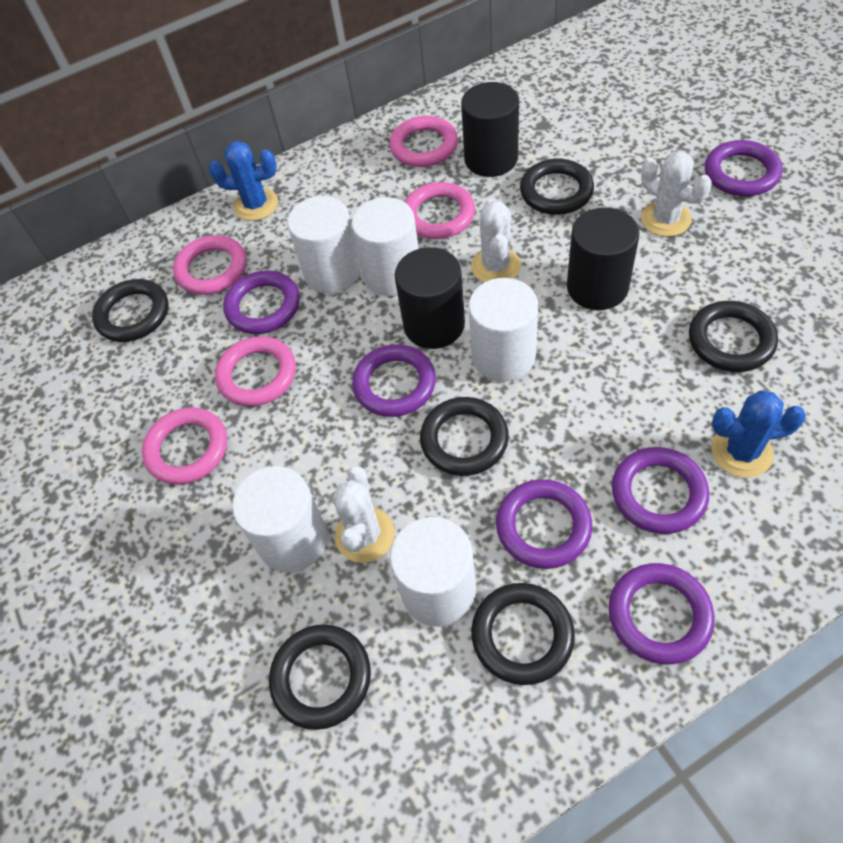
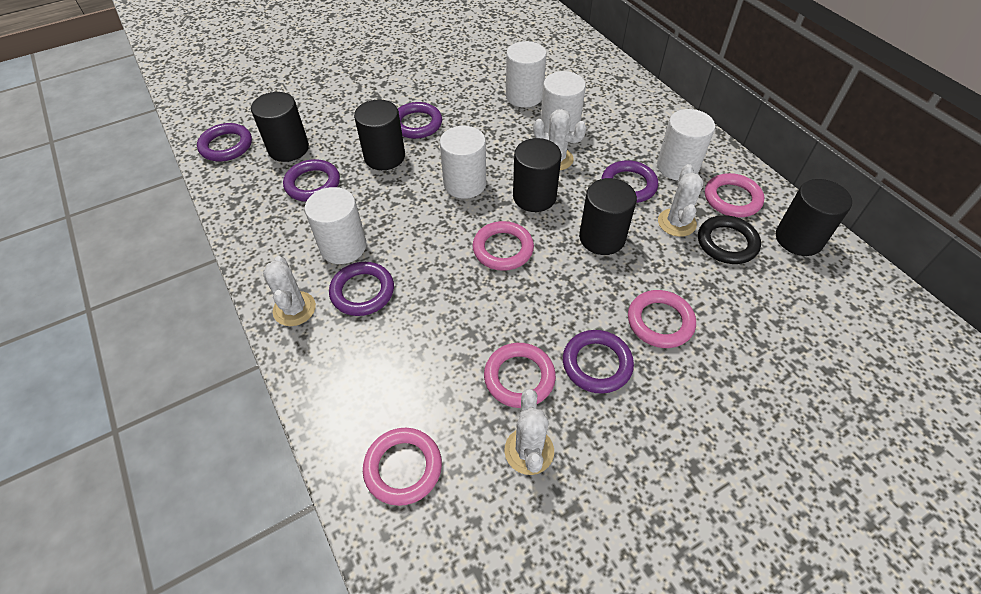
black cylinder: [395,247,465,349] [461,82,519,177] [567,208,640,310] = 3 -> [251,92,309,162] [354,99,405,170] [513,138,562,212] [579,178,637,255] [776,179,852,256] = 5
black ring: [92,279,168,342] [269,624,371,730] [420,397,509,476] [471,583,575,685] [520,159,594,215] [689,301,778,372] = 6 -> [698,215,761,264] = 1
blue cactus: [209,141,278,221] [711,390,806,478] = 2 -> none = 0
white cactus: [332,466,395,563] [471,199,521,282] [641,151,712,237] = 3 -> [263,256,316,326] [504,389,554,475] [533,109,587,170] [658,164,704,237] = 4

